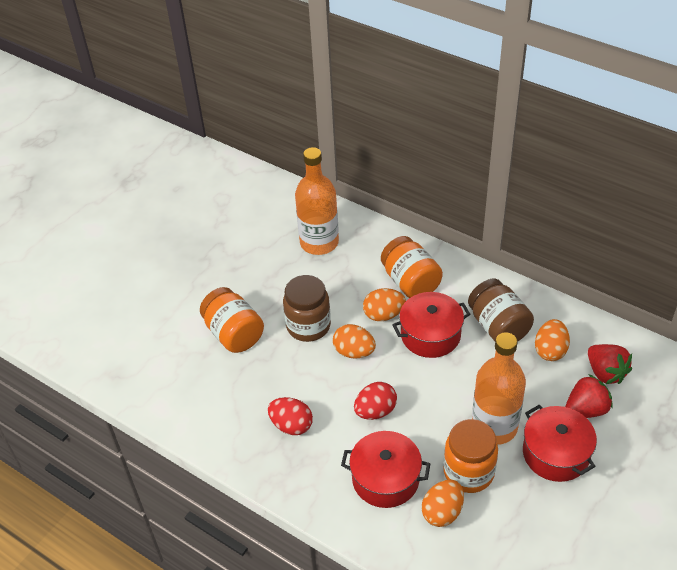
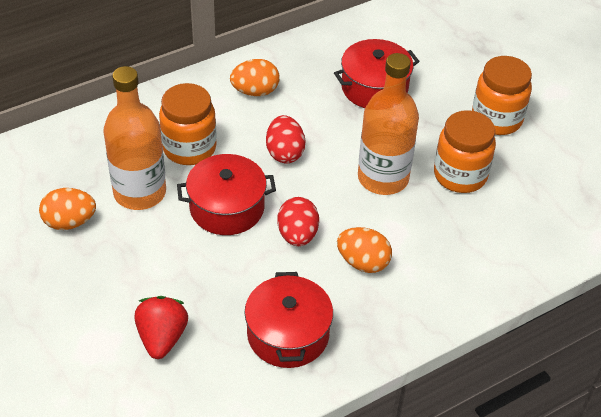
brown jar: [283,275,331,342] [468,279,534,341] = 2 -> none = 0
orange egg: [333,324,376,359] [363,288,406,321] [422,479,464,527] [535,319,570,361] = 4 -> [39,188,96,230] [230,59,280,96] [337,227,392,273] = 3
red strawberry: [565,374,613,418] [588,344,632,384] = 2 -> [134,296,188,359] = 1

